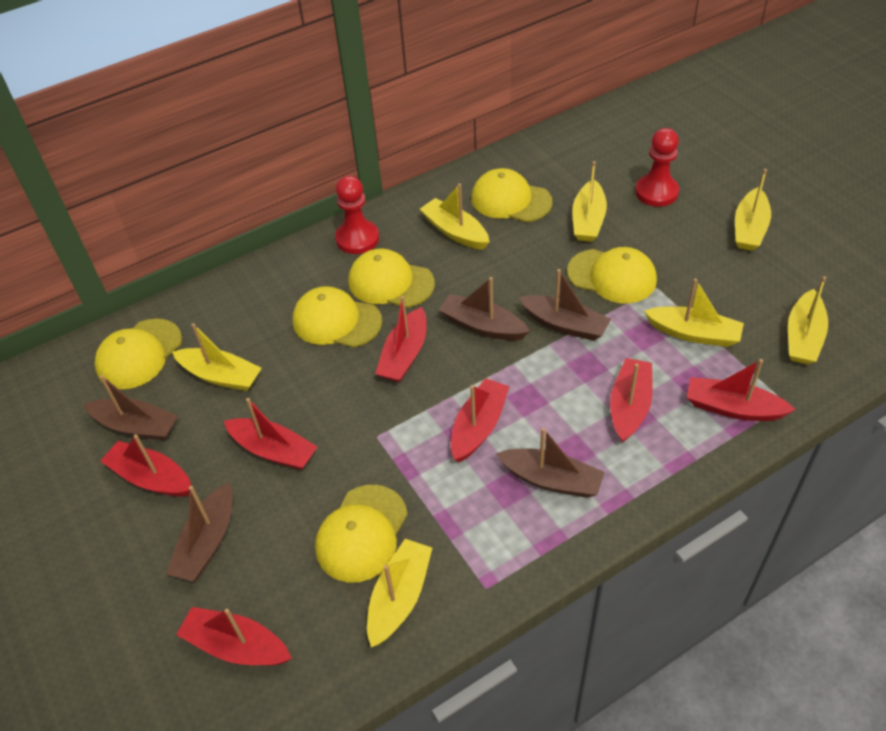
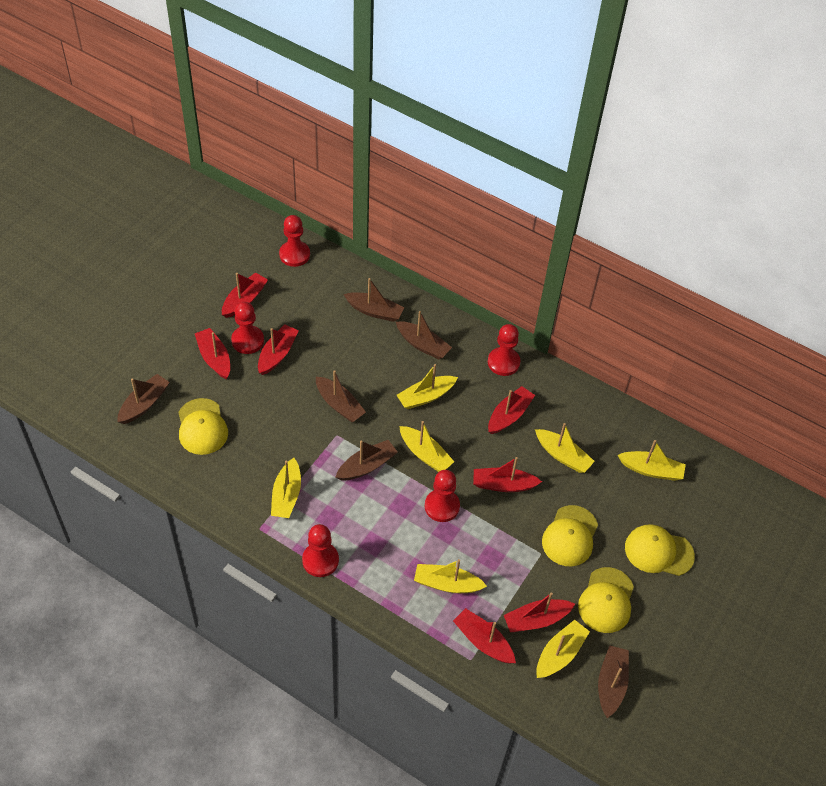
brown boat: [83,375,178,440] [166,482,233,582] [439,277,530,340] [496,428,605,498] [518,269,611,341] = 5 -> [117,374,170,424] [316,370,366,422] [335,440,398,480] [343,278,404,322] [396,311,452,359] [598,645,629,718] = 6
red pawn: [335,176,379,254] [635,128,679,207] = 2 -> [231,302,264,354] [279,215,310,267] [302,524,339,577] [425,470,460,522] [488,324,520,376] = 5
yellow cap: [95,318,182,389] [293,286,382,347] [315,485,408,582] [349,248,435,308] [471,168,553,222] [567,247,657,303] = 6 -> [178,398,228,455] [542,505,598,566] [578,567,634,633] [625,524,695,576] = 4

